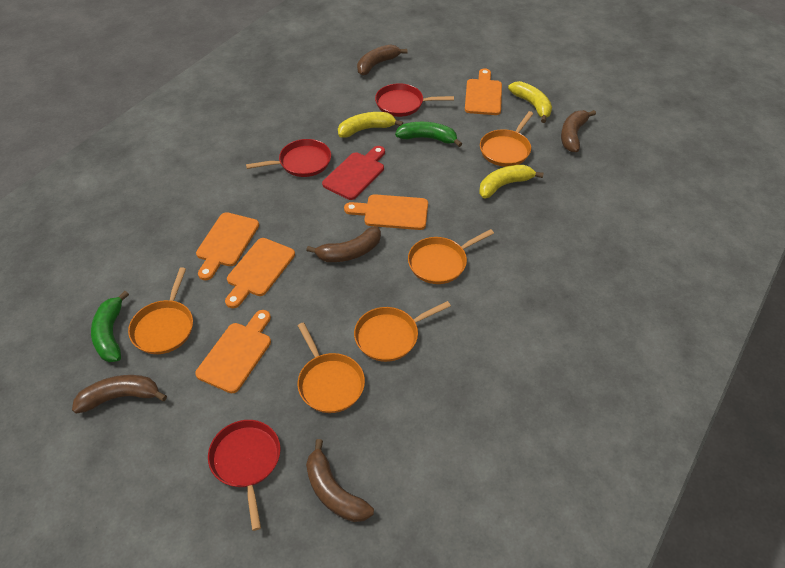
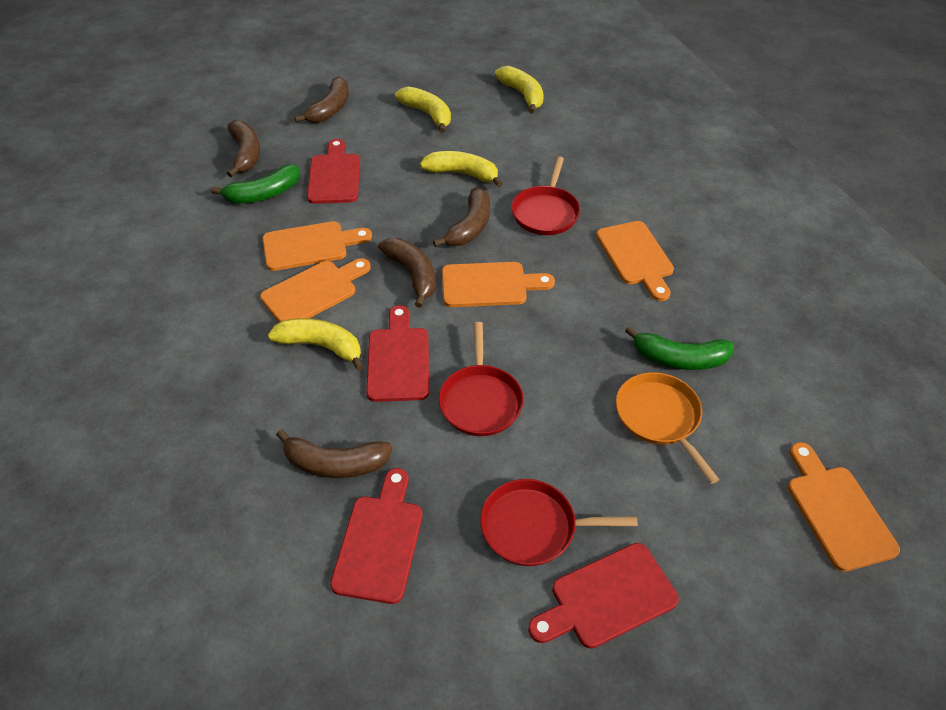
orange pan: [128,267,193,354] [297,322,365,413] [354,301,451,362] [408,229,494,284] [480,111,534,167] = 5 -> [616,372,720,484] = 1
red cutting board: [322,146,385,200] = 1 -> [307,139,360,204] [330,468,422,604] [366,305,429,402] [528,543,679,649] = 4
yellow banana: [338,112,403,138] [479,165,544,198] [508,81,552,123] = 3 -> [268,318,364,371] [395,86,451,133] [420,151,503,188] [495,66,544,114] = 4

